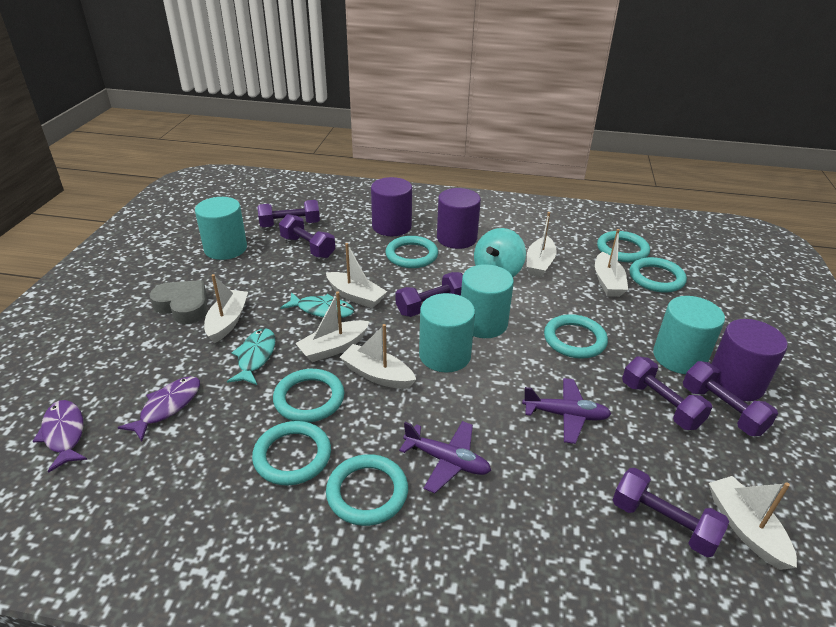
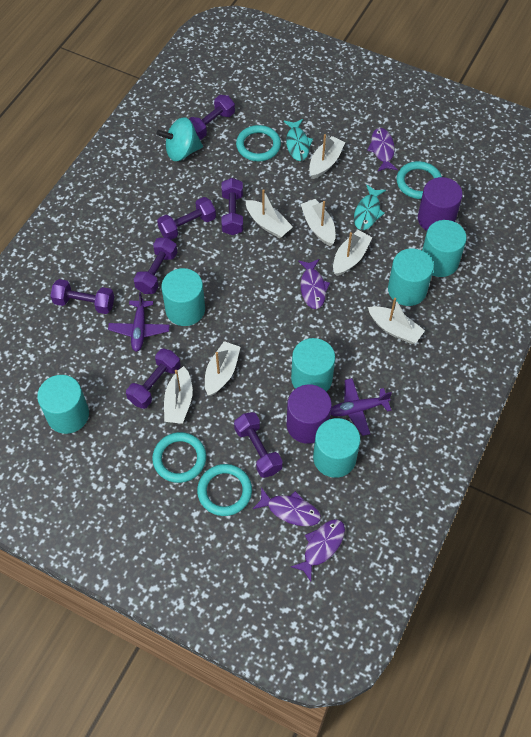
grey heart: [150,280,207,324] = 1 -> none = 0
purple cylinder: [371,177,412,236] [437,188,481,249] [711,319,788,401] = 3 -> [287,385,332,444] [418,177,463,231] = 2
purple dumbbell: [257,200,320,227] [279,214,335,258] [396,272,463,317] [613,468,729,557] [622,357,712,430] [683,361,778,436] = 6 -> [51,279,114,314] [126,348,180,409] [134,237,177,294] [157,197,216,240] [189,95,235,140] [222,178,243,235] [234,412,283,478] = 7
purple fish: [32,400,87,473] [118,376,200,441] = 2 -> [253,487,321,526] [291,519,345,581] [298,259,330,309] [367,128,398,171] = 4
turquoise cylinder: [195,197,247,260] [419,293,475,373] [461,264,514,338] [653,296,725,374] = 4 -> [37,375,89,434] [161,268,205,326] [291,338,335,392] [313,418,360,478] [388,248,434,306] [422,220,467,277] = 6
turquoise ring: [252,421,331,485] [273,369,344,422] [326,454,408,526] [385,236,438,268] [544,314,608,359] [597,231,650,262] [630,257,687,293] = 7 -> [152,432,206,483] [197,464,252,516] [236,125,281,161] [396,161,442,199] = 4

